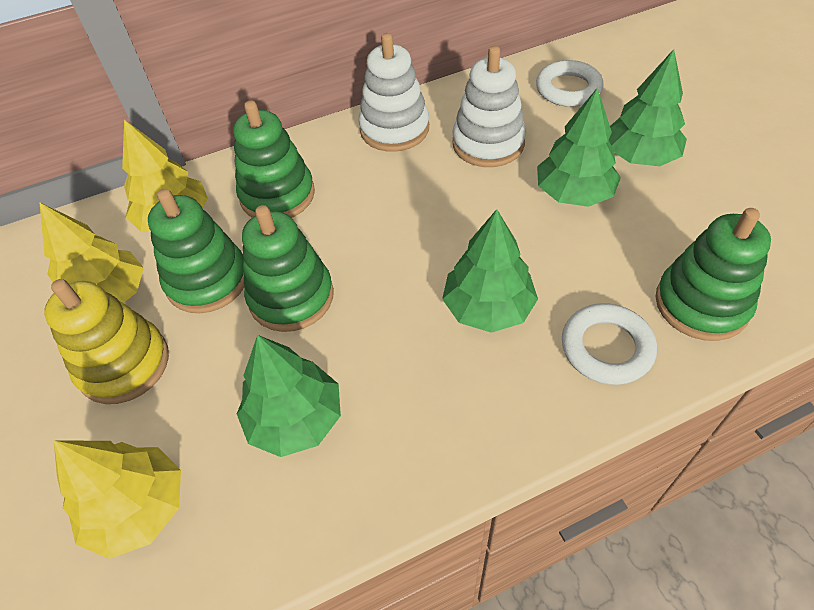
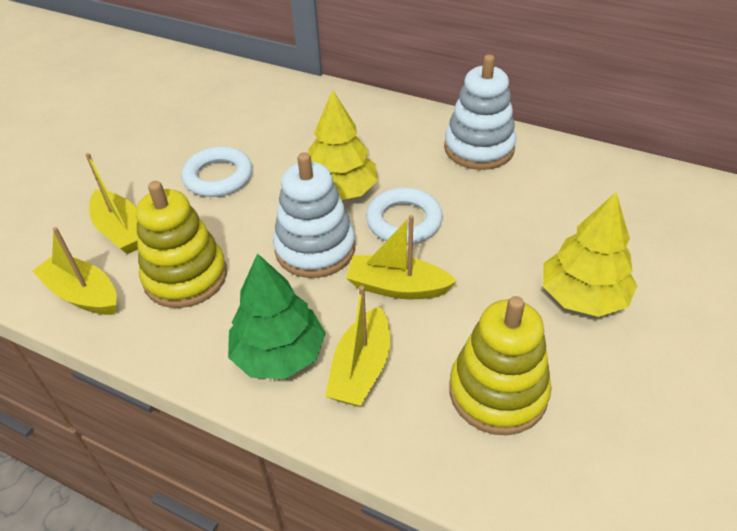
green stacking toy: [148,189,245,313] [233,100,315,218] [242,205,334,332] [655,208,771,341] = 4 -> none = 0
green tree: [237,335,341,457] [442,209,538,333] [537,87,621,207] [608,49,687,166] = 4 -> [228,253,326,379] = 1
yellow boat: none = 0 -> [33,227,117,315] [85,153,138,254] [325,286,390,407] [346,215,457,299] = 4
yellow stacking toy: [44,279,169,404] = 1 -> [136,181,227,308] [449,296,552,435] = 2
yellow tree: [39,202,144,303] [54,440,181,559] [122,119,208,232] = 3 -> [308,90,378,200] [543,192,638,317] = 2

